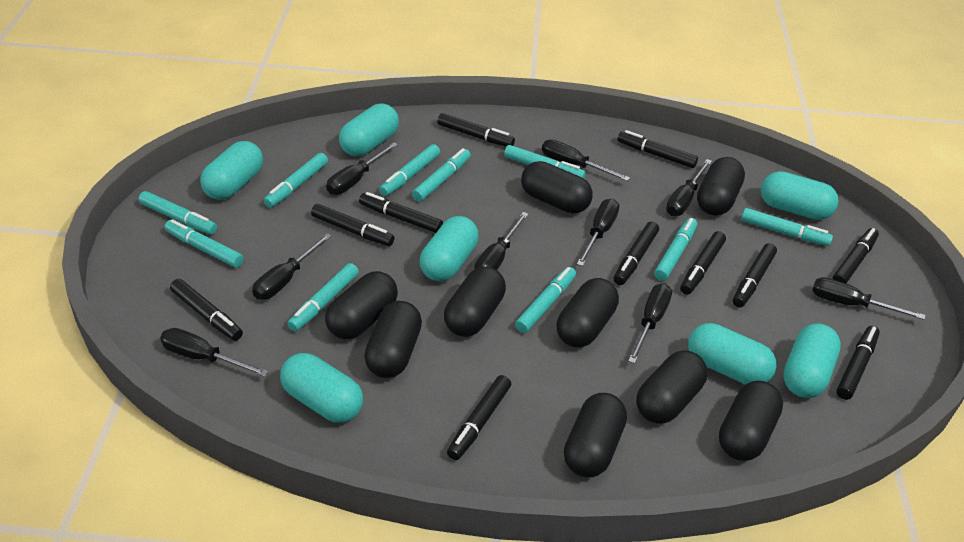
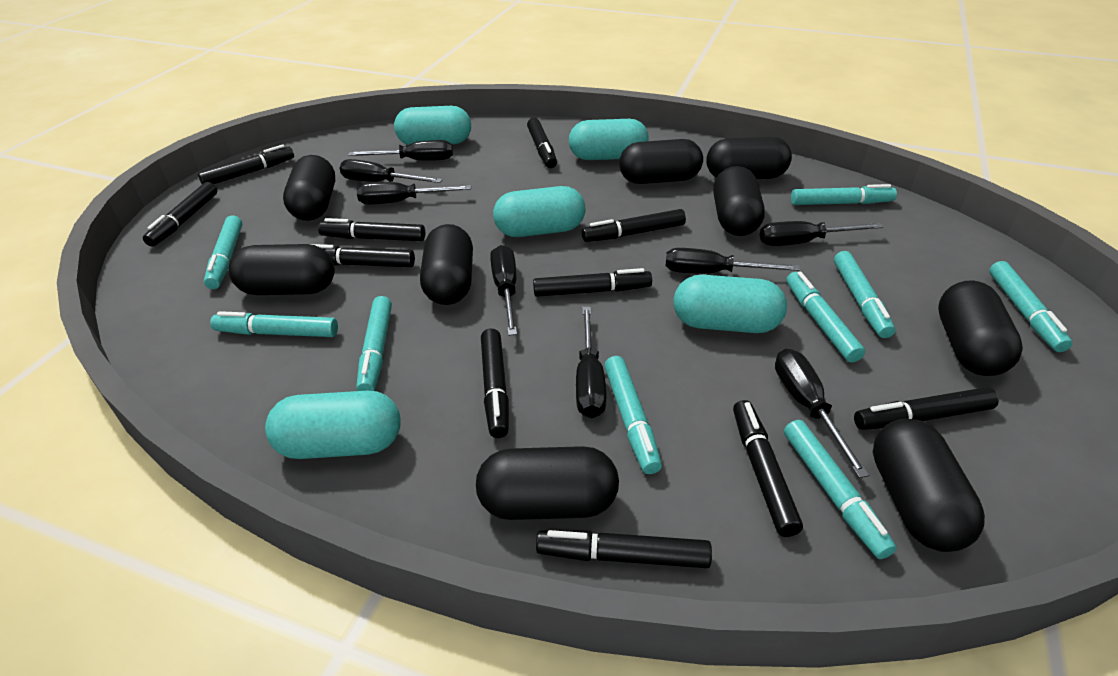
black screwdriver: [160,328,269,377] [252,233,332,300] [326,142,398,195] [475,212,529,270] [542,139,630,181] [577,199,619,266] [628,283,672,364] [666,159,712,216] [812,277,926,320] = 9 -> [340,159,443,183] [348,140,453,161] [357,182,471,204] [490,245,517,336] [576,307,606,418] [666,248,800,274] [760,221,883,246] [775,349,869,478] = 8
turquoise capsule: [200,141,263,200] [280,353,363,423] [339,104,399,156] [420,216,479,281] [688,323,777,385] [761,171,839,220] [783,324,841,398] = 7 -> [265,391,401,459] [394,106,471,145] [493,186,585,237] [569,119,649,160] [673,275,787,333] = 5
turquoise marker: [139,191,217,234] [164,219,244,268] [264,153,328,208] [287,263,359,331] [379,144,440,196] [412,148,471,202] [504,145,586,179] [515,267,576,333] [654,218,697,281] [741,208,833,246] = 10 -> [204,215,243,289] [210,311,338,337] [356,296,392,391] [604,356,662,474] [784,420,897,559] [787,272,865,363] [791,184,897,205] [834,251,895,338] [989,261,1073,352] = 9

